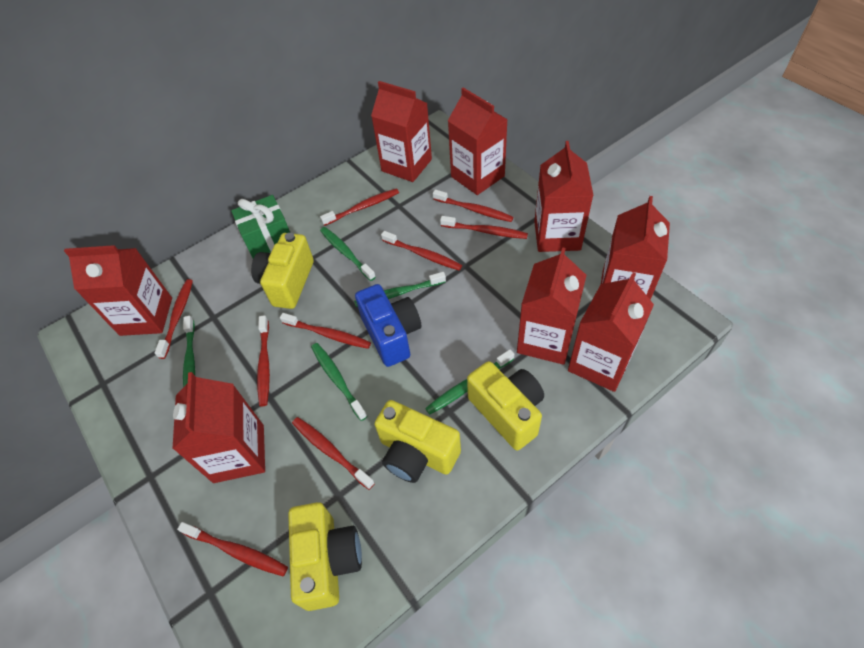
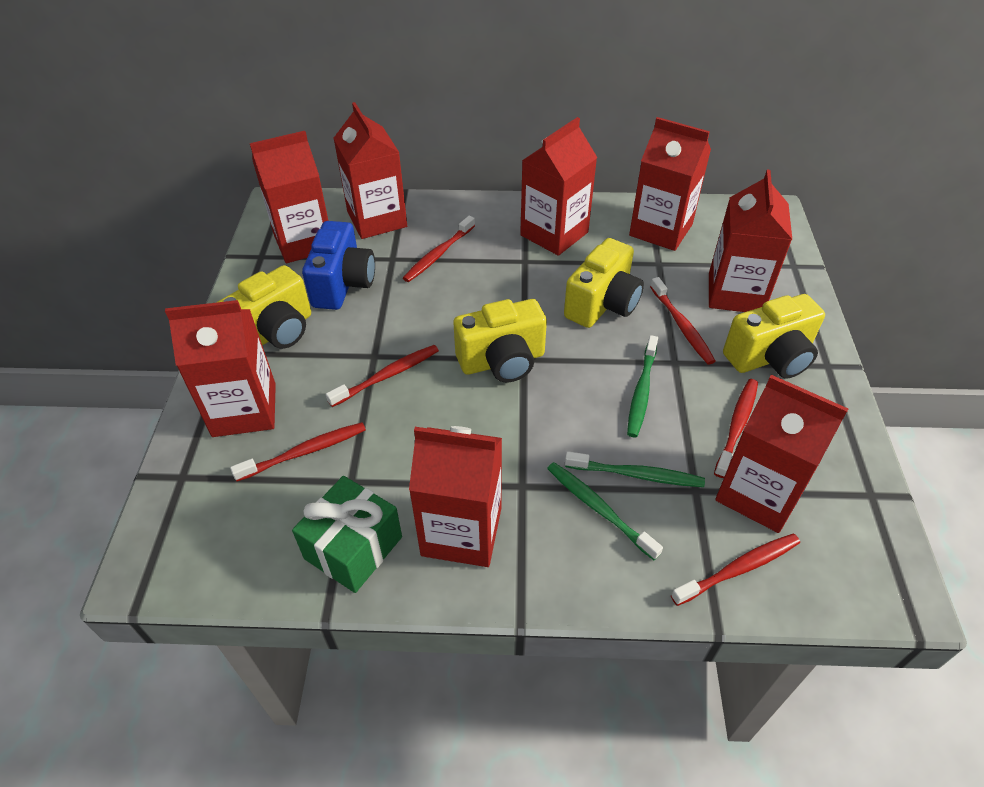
green toothbrush: [183,316,195,387] [311,343,368,421] [320,227,376,281] [354,272,446,307] [425,349,514,415] = 5 -> [547,462,663,560] [565,451,705,487] [627,335,658,437] = 3
red toothbrush: [155,279,193,359] [177,522,288,576] [257,315,270,406] [280,313,371,349] [292,417,375,490] [320,188,399,226] [381,231,462,270] [433,189,514,222] [440,216,528,239] = 9 -> [230,422,366,482] [326,345,439,407] [403,216,475,282] [650,277,716,365] [671,534,800,606] [714,379,758,478] = 6

